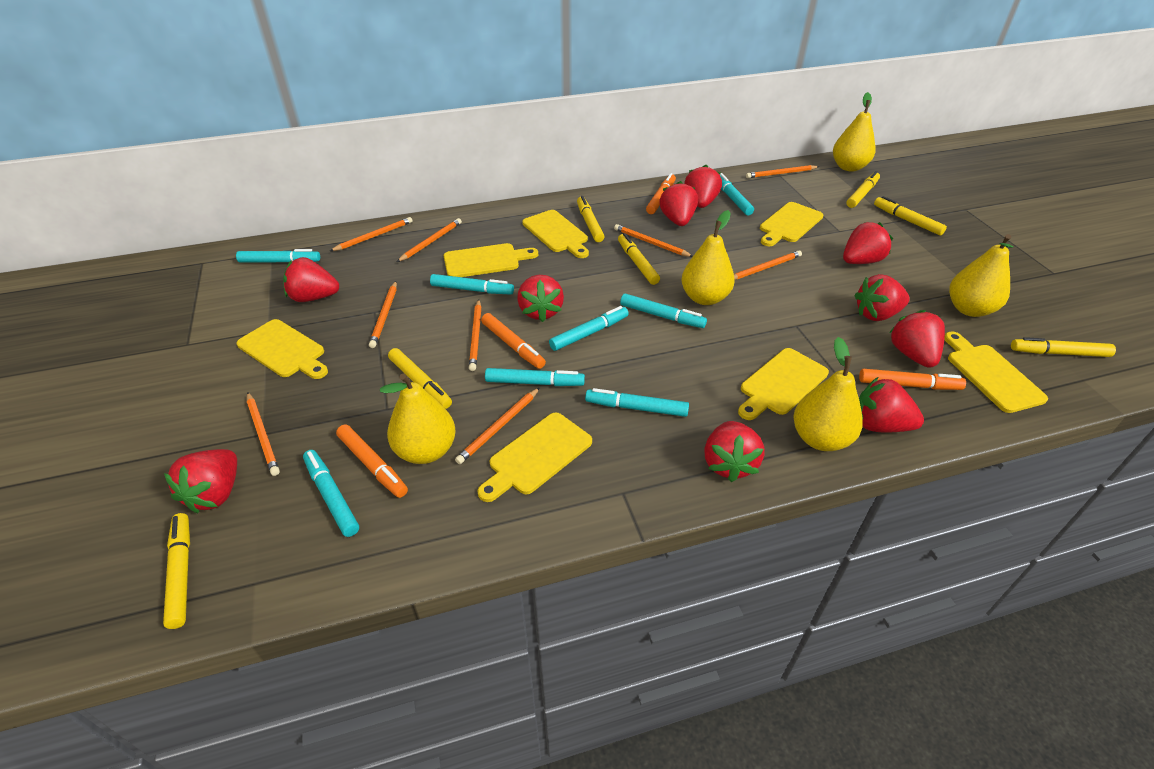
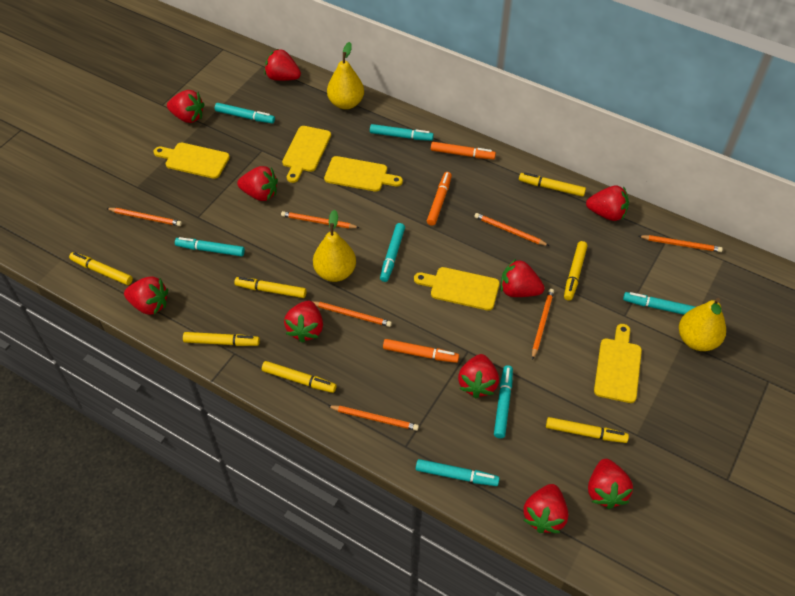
orange marker: [336,424,408,498] [481,313,546,369] [646,173,676,214] [859,369,966,390] = 4 -> [383,339,459,363] [427,172,452,226] [431,142,496,159] = 3
orange pencil: [247,392,280,476] [330,217,413,251] [369,281,397,348] [397,218,462,262] [455,388,540,464] [469,300,481,371] [614,224,693,257] [734,250,802,280] [746,165,819,178] = 9 -> [106,208,182,226] [281,211,360,228] [312,301,392,327] [328,405,419,431] [474,213,549,246] [532,289,554,360] [639,235,723,252] = 7
turquoise marker: [236,249,320,262] [303,450,359,537] [430,274,514,295] [485,368,585,386] [549,306,629,351] [585,388,689,417] [620,294,707,328] [719,173,754,215] = 8 -> [175,237,245,256] [215,103,275,123] [370,124,434,141] [380,223,405,282] [416,459,499,486] [494,365,513,438] [623,292,695,315] = 7
yellow cutting board: [236,319,328,379] [444,243,538,277] [477,412,592,502] [522,210,589,258] [738,348,829,420] [760,202,823,246] [944,331,1048,413] = 7 -> [153,143,230,179] [282,126,331,183] [324,156,403,192] [414,267,500,311] [594,324,642,403] = 5
yellow pear: [380,374,456,464] [681,210,734,305] [793,337,863,451] [833,92,876,171] [949,234,1013,317] = 5 -> [313,210,356,282] [327,42,364,109] [679,298,726,351] = 3

